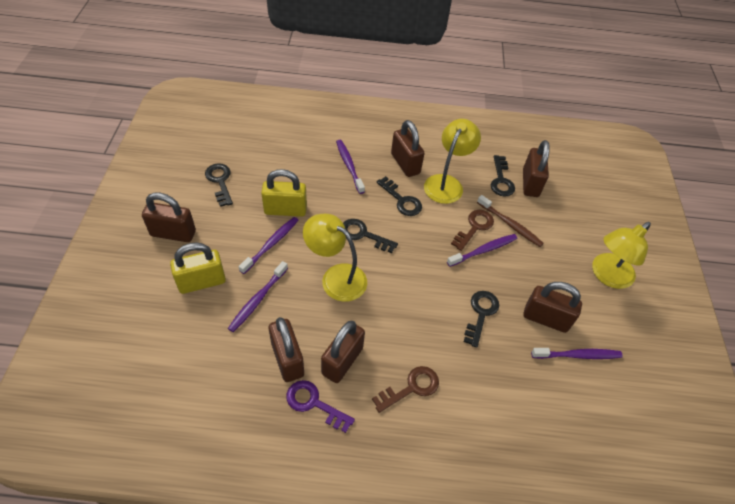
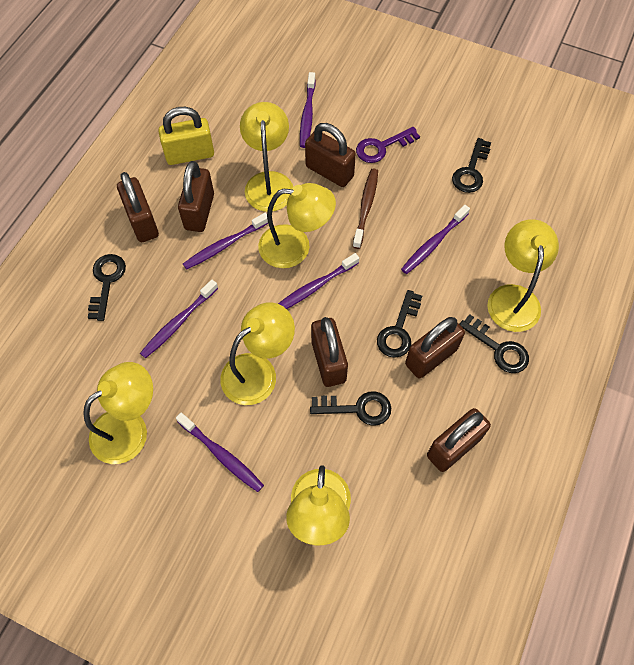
brown key: [372,366,439,413] [451,210,494,251] = 2 -> none = 0
purple toothbrush: [228,261,288,332] [238,217,299,274] [336,140,365,194] [447,234,517,267] [531,348,623,359] = 5 -> [140,279,218,358] [176,413,264,492] [183,213,268,270] [278,253,359,309] [300,72,316,148] [401,205,470,274] = 6
yellow lamp: [303,214,367,302] [424,119,481,204] [592,222,651,289] = 3 -> [83,362,153,464] [220,302,295,405] [240,102,293,212] [258,183,336,268] [286,465,351,545] [487,219,559,332] = 6
yellow padlock: [170,242,226,294] [261,169,307,217] = 2 -> [158,107,214,165] = 1

